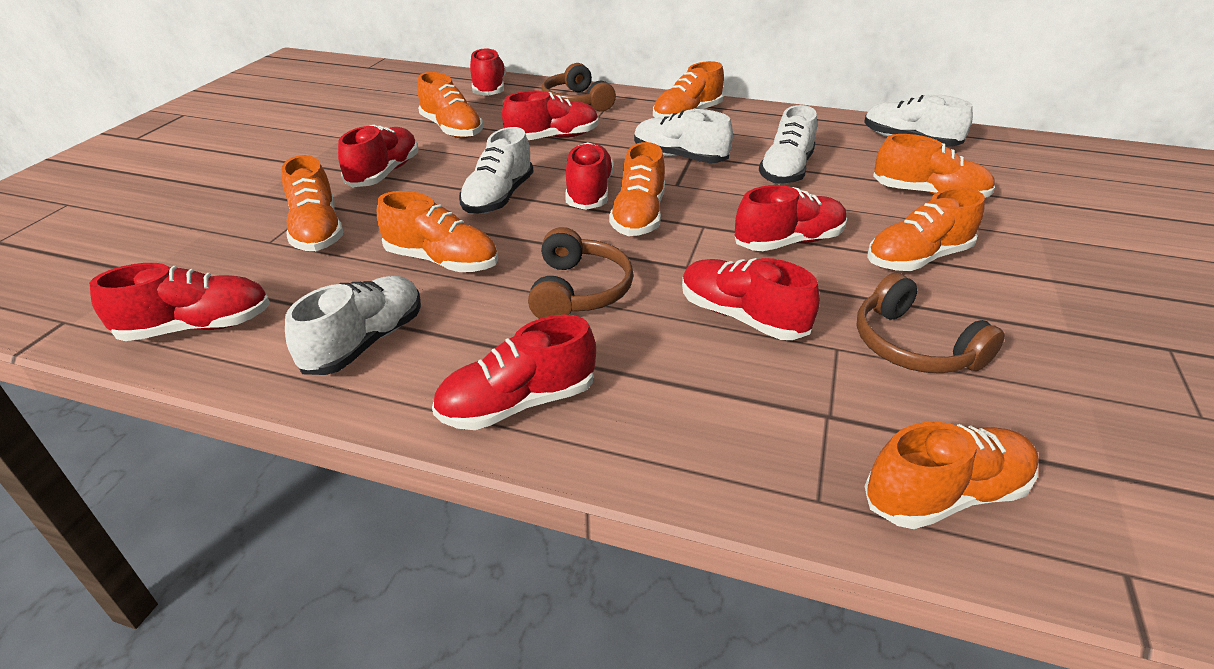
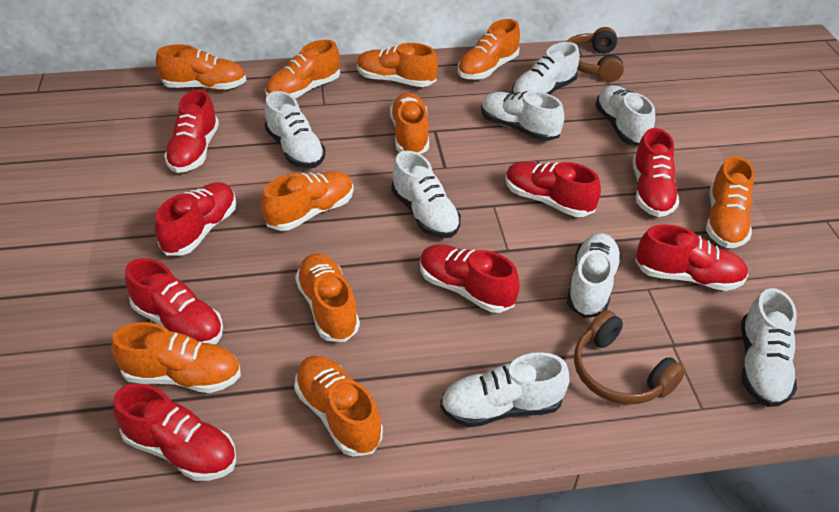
brown headphones: [528,227,634,319] [541,63,616,112] [856,273,1005,373] = 3 -> [566,27,624,82] [574,310,686,404] = 2
orange shoe: [281,155,343,251] [377,191,498,272] [417,72,483,138] [609,142,665,236] [653,61,724,118] [864,422,1039,529] [867,188,985,271] [873,134,995,198] = 8 -> [111,322,241,393] [156,44,246,90] [261,171,354,231] [265,40,340,98] [294,356,383,457] [295,253,360,342] [357,43,438,87] [390,92,429,154] [458,19,520,80] [706,156,755,248] = 10
white shoe: [285,276,421,375] [459,127,534,214] [634,109,733,163] [759,105,817,184] [864,94,973,146] = 5 -> [265,91,326,168] [391,151,461,238] [440,352,570,427] [481,91,564,141] [512,42,580,94] [567,233,622,318] [595,85,655,146] [741,288,797,407] = 8

